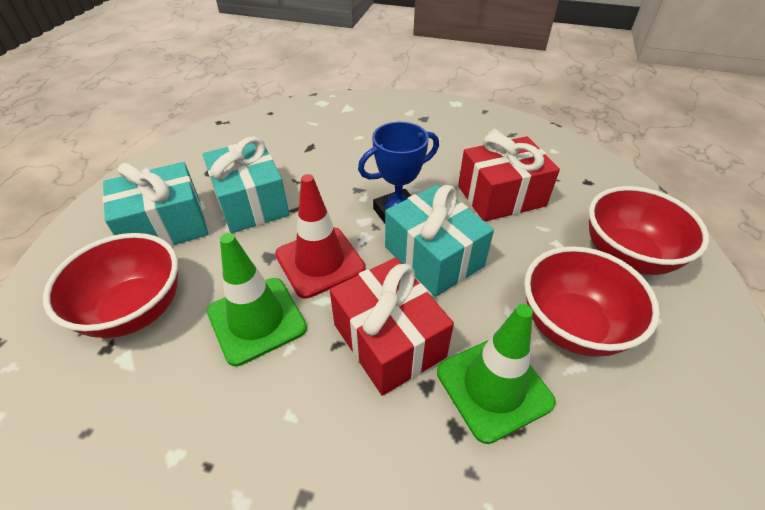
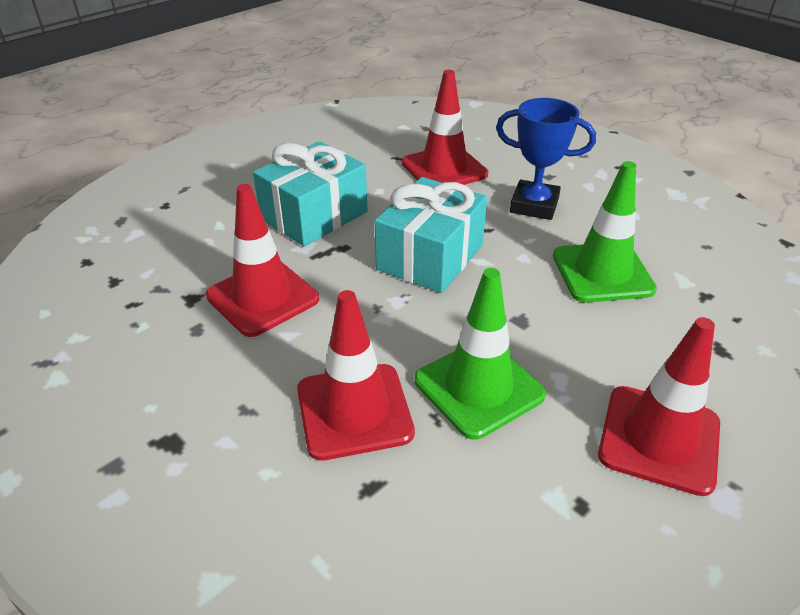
red bowl: [43,233,178,338] [524,246,660,357] [589,186,709,275] = 3 -> none = 0
red gift: [330,258,454,396] [458,133,560,221] = 2 -> none = 0
red traffic cone: [275,174,366,299] = 1 -> [206,184,319,337] [297,290,415,461] [402,70,488,185] [598,317,720,496] = 4
turquoise gift: [102,162,208,246] [203,136,289,233] [385,185,494,297] = 3 -> [253,141,368,247] [375,177,487,293] = 2

